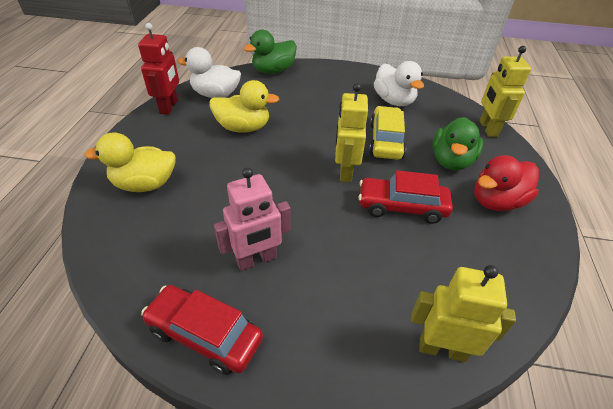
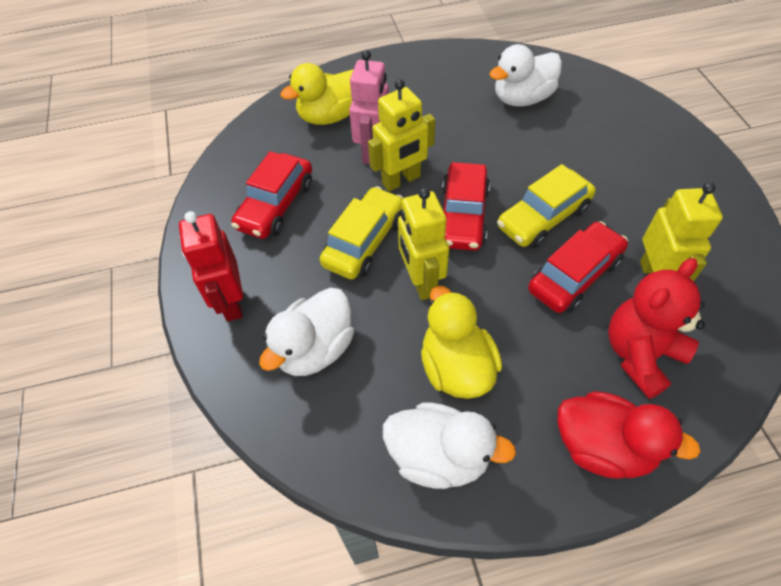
green duck: [244,30,297,74] [433,117,483,171] = 2 -> none = 0
red car: [141,285,263,375] [359,170,453,224] = 2 -> [231,151,312,239] [442,162,490,251] [528,221,628,313] = 3
red teddy bear: none = 0 -> [608,258,705,399] = 1
white duck: [178,47,241,98] [374,61,424,106] = 2 -> [259,288,354,376] [383,402,516,489] [490,44,562,107] = 3
yellow car: [369,106,406,160] = 1 -> [320,186,403,279] [497,164,596,248] = 2

